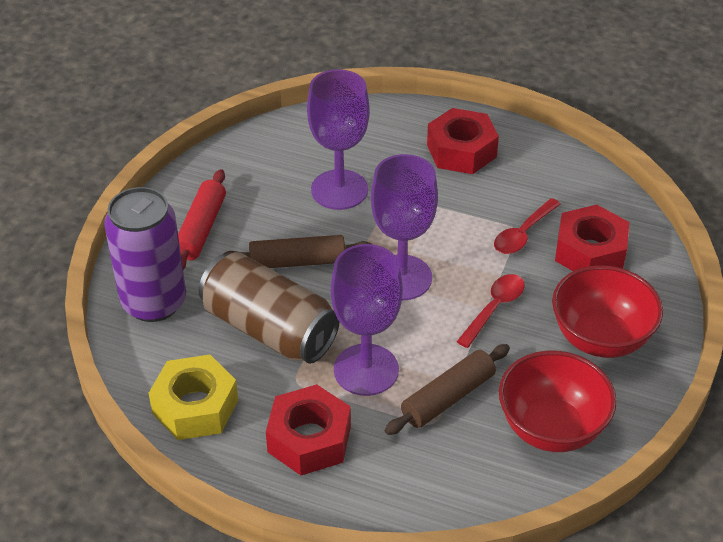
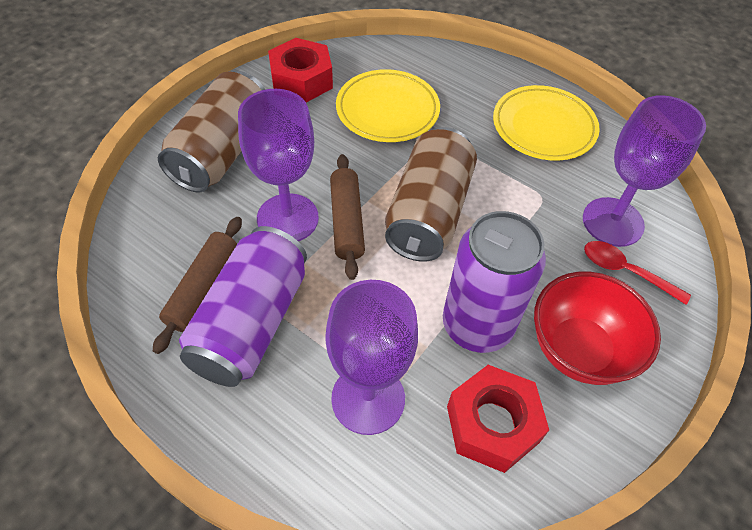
brown can: [199,252,340,364] = 1 -> [158,71,265,192] [385,127,477,262] = 2
purple can: [104,187,186,322] = 1 -> [179,226,307,387] [443,211,546,353] = 2
red bowl: [499,351,617,452] [552,265,663,358] = 2 -> [534,272,661,385] = 1
red nut: [266,384,351,475] [427,108,499,174] [555,205,629,271] = 3 -> [268,38,333,103] [447,365,549,473] = 2
red rolling pin: [178,169,226,270] = 1 -> none = 0
red spoon: [456,274,525,348] [494,198,561,254] = 2 -> [584,241,691,305] = 1
yellow nut: [149,355,238,440] = 1 -> none = 0
yellow plate: none = 0 -> [336,69,440,142] [493,85,600,161] = 2

